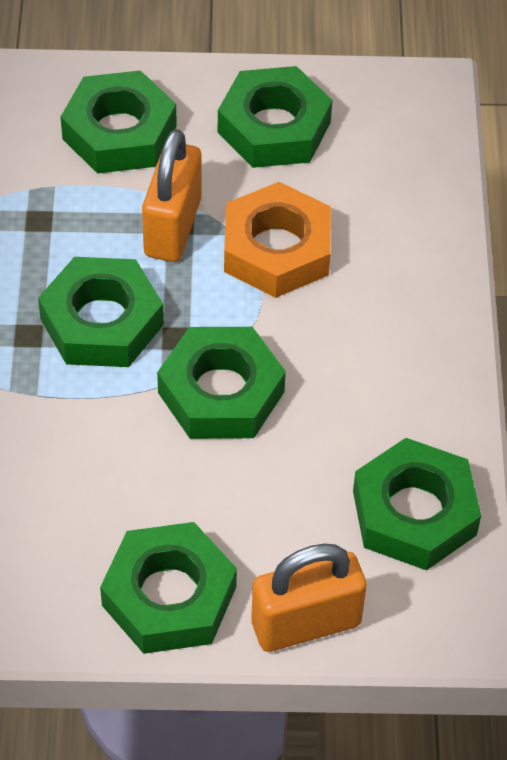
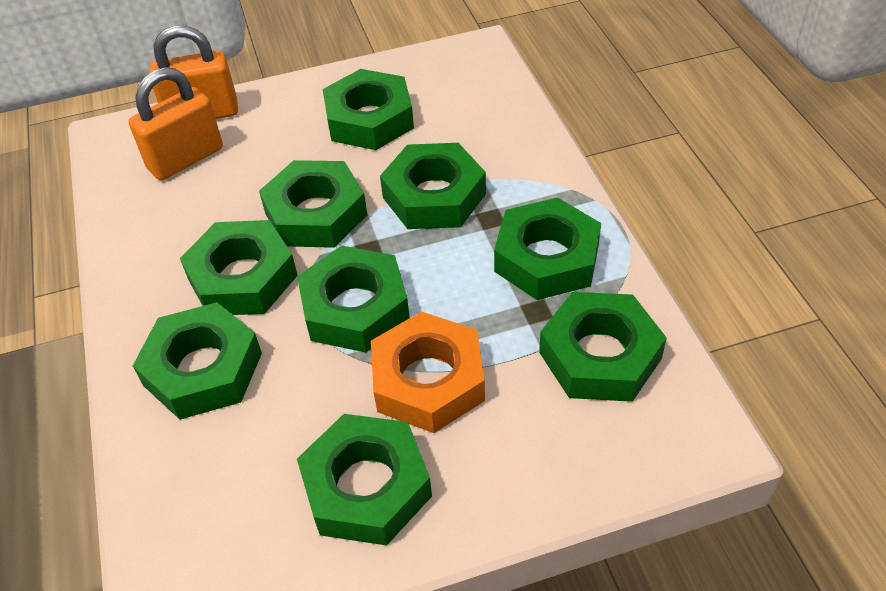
green nut: [38,257,164,367] [61,70,177,174] [100,522,237,654] [157,327,286,439] [218,66,332,168] [353,438,481,570] = 6 -> [133,302,262,420] [180,220,298,315] [259,160,368,248] [297,245,410,353] [297,414,432,546] [323,69,414,150] [380,143,486,229] [494,197,601,300] [539,292,667,402] = 9

